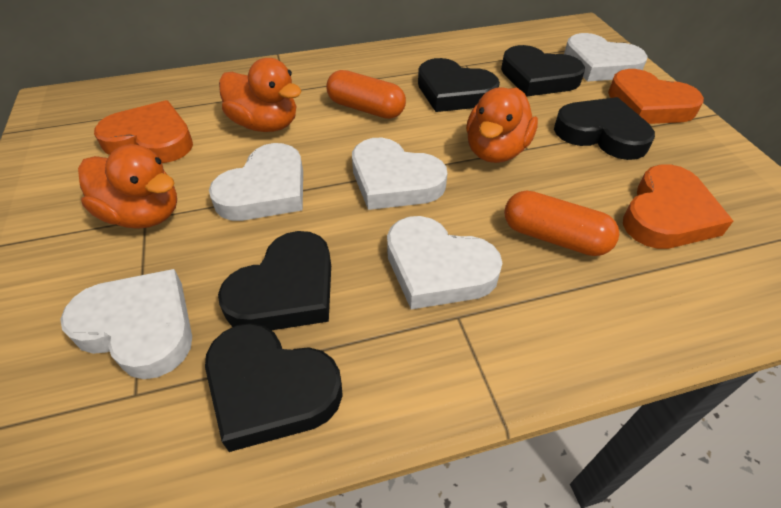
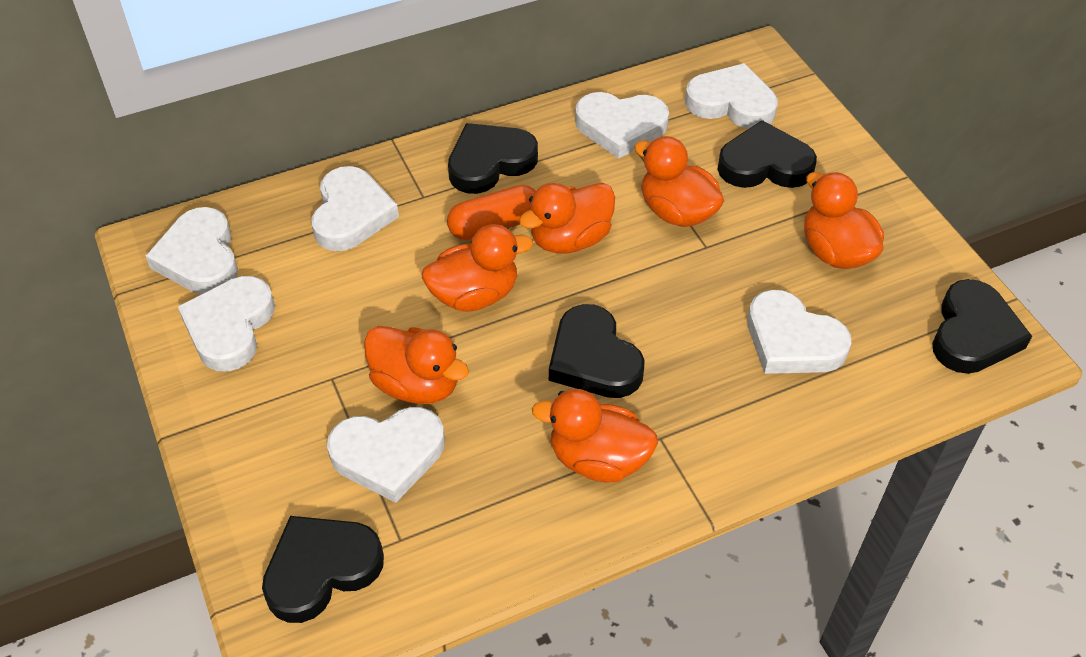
orange capsule: [326,70,406,119] [504,191,619,256] = 2 -> [447,185,536,240] = 1
orange duck: [78,144,177,229] [219,58,302,132] [466,87,538,163] = 3 -> [364,326,469,404] [422,224,533,311] [519,182,615,254] [532,389,658,482] [634,136,724,227] [804,172,884,269] = 6
orange heart: [94,100,193,163] [608,69,704,124] [623,164,733,249] = 3 -> none = 0
white heart: [60,269,192,379] [209,143,303,221] [352,138,447,210] [387,216,502,309] [564,33,648,82] = 5 -> [146,207,238,294] [178,276,275,371] [311,166,399,251] [327,407,445,503] [575,92,669,159] [685,63,778,129] [747,290,851,374] = 7

